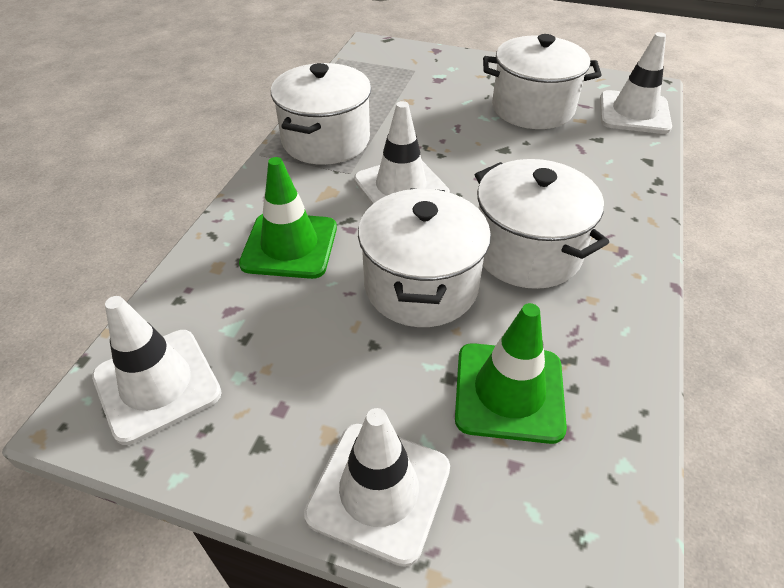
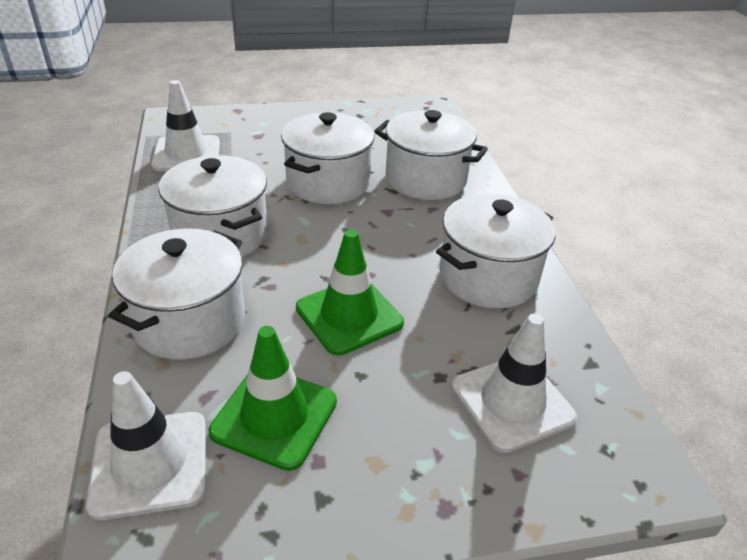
white pot: [271,63,371,165] [358,188,491,327] [475,159,609,289] [483,34,602,129] = 4 -> [109,228,245,360] [158,155,268,257] [281,112,374,204] [374,110,488,200] [436,193,555,308] = 5
white traffic cone: [92,296,222,445] [304,408,450,567] [354,101,450,204] [600,32,672,134] = 4 -> [86,371,206,520] [151,80,220,171] [451,314,577,453] = 3

